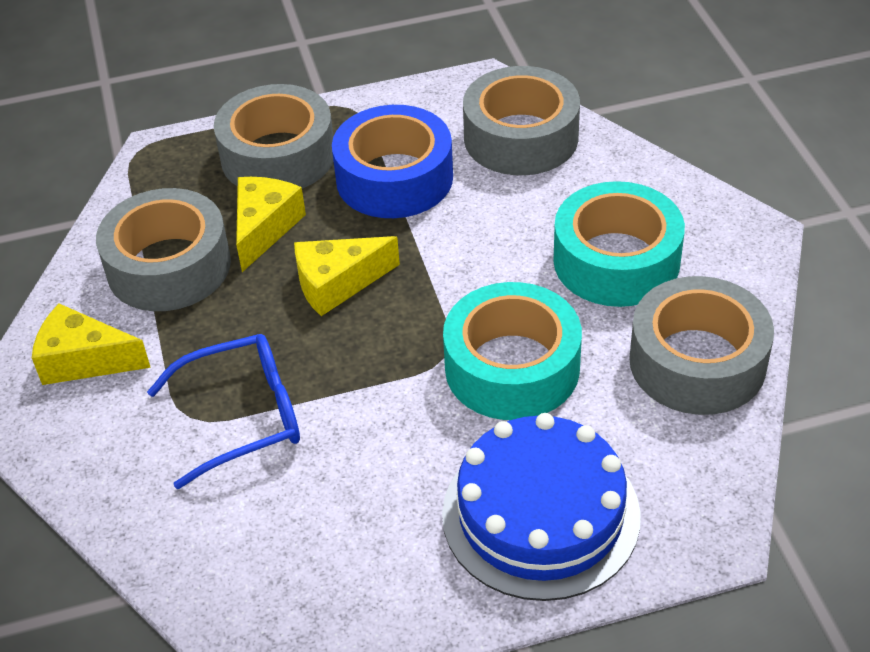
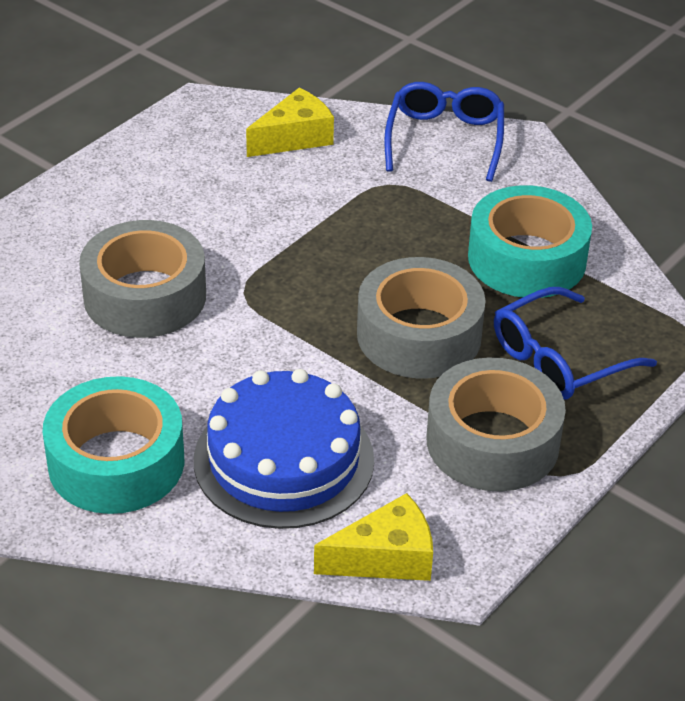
blue glasses: [147,334,300,489] = 1 -> [384,82,504,182] [494,287,657,400] = 2
blue tape: [332,105,453,218] = 1 -> none = 0
grey tape: [96,188,231,311] [214,84,334,189] [463,66,580,175] [629,276,774,415] = 4 -> [79,220,206,338] [357,257,486,379] [427,357,566,491] = 3
yellow cheese: [32,304,151,385] [236,177,306,272] [294,236,400,316] = 3 -> [246,88,334,157] [314,493,433,581] = 2

